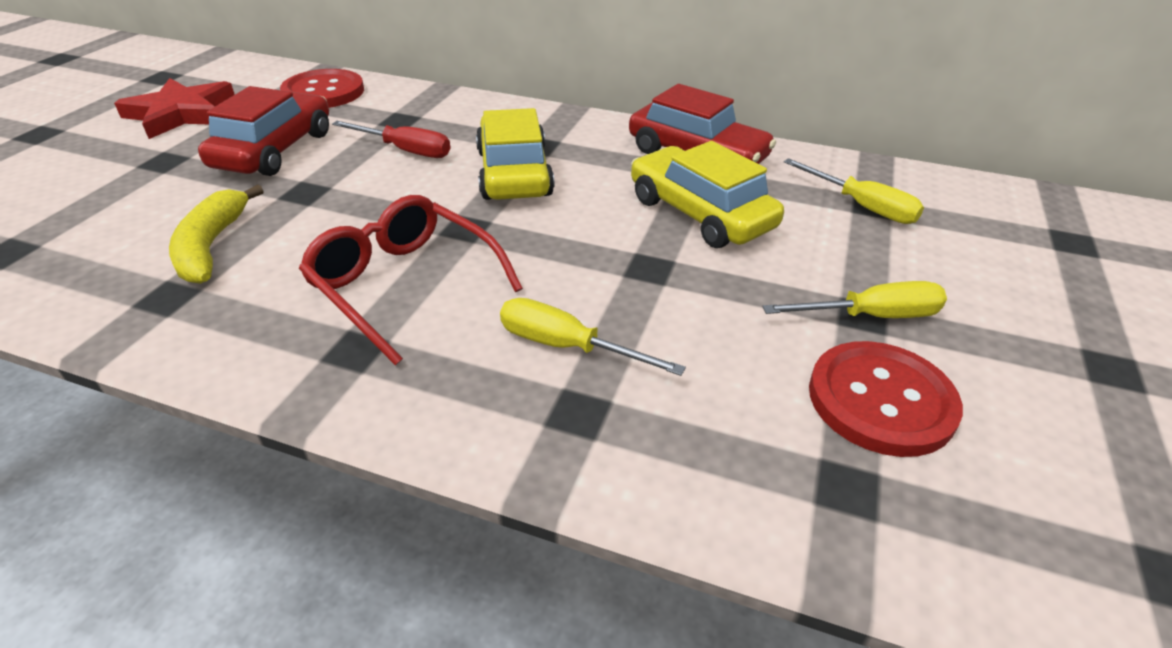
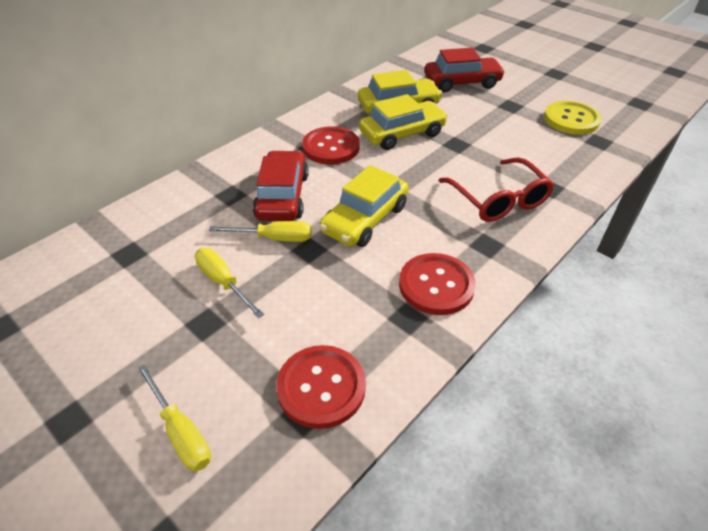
red button: [280,69,364,108] [809,341,963,457] = 2 -> [276,345,366,429] [302,126,360,165] [399,253,476,315] = 3
red screwdriver: [332,121,450,158] = 1 -> none = 0
red star: [114,78,235,139] = 1 -> none = 0
yellow banana: [169,185,263,284] = 1 -> none = 0
yellow button: none = 0 -> [544,101,602,135] = 1
yellow car: [476,108,555,200] [631,141,784,248] = 2 -> [320,165,408,247] [358,70,442,114] [359,94,448,150] = 3

